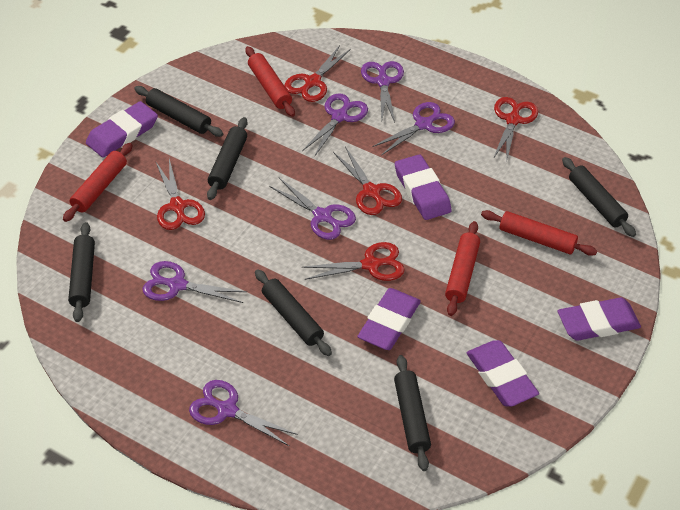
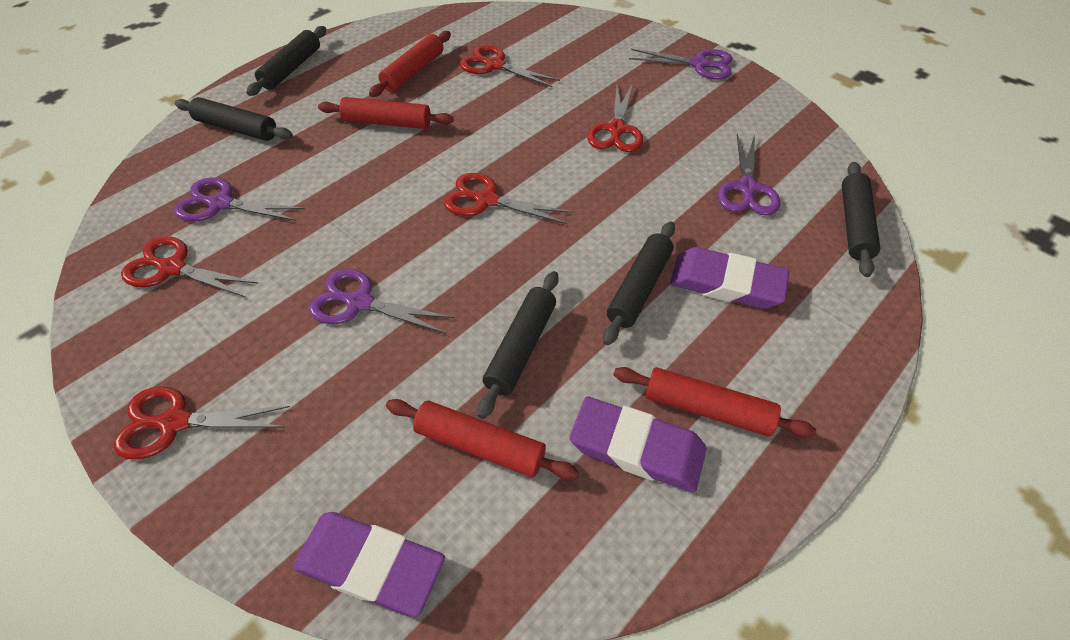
black rolling pin: [68,222,95,322] [134,86,223,137] [207,117,247,200] [255,269,332,356] [394,355,431,471] [562,157,636,237] = 6 -> [175,97,293,141] [246,26,326,96] [477,271,559,419] [603,222,675,345] [842,162,880,277] = 5
purple eraser: [86,101,158,157] [357,288,421,350] [395,154,452,220] [467,340,539,407] [558,297,641,341] = 5 -> [293,512,445,617] [570,396,707,493] [670,247,790,309] = 3
purple scissors: [142,261,247,303] [189,380,297,446] [269,178,356,240] [302,93,368,157] [361,61,404,122] [372,102,455,156] = 6 -> [174,177,305,222] [309,269,454,334] [629,49,733,80] [718,134,780,216] = 4

